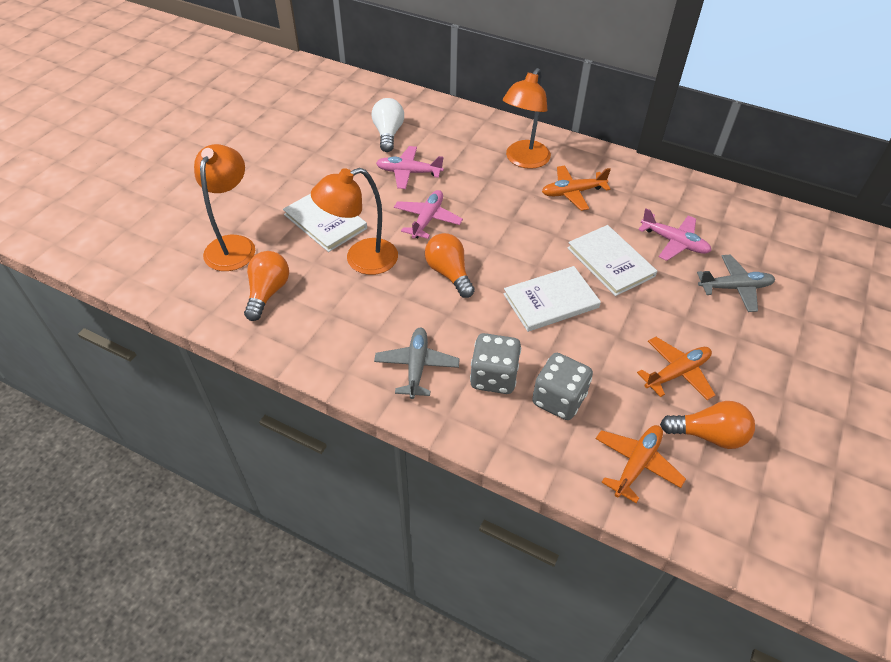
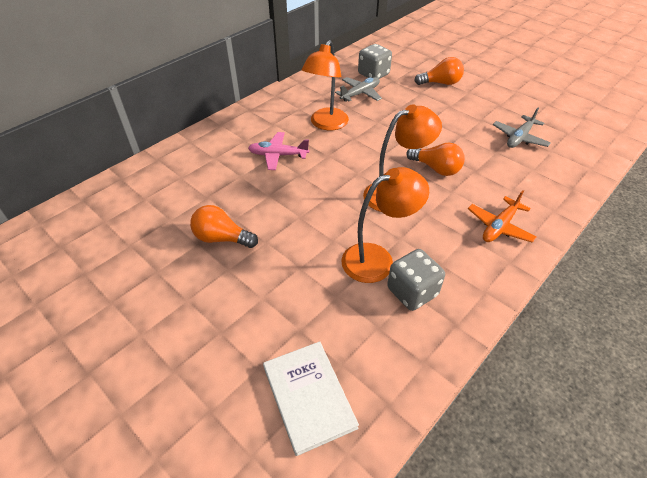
orange plane: [542,165,611,211] [596,425,686,503] [637,337,715,400] = 3 -> [468,190,536,242] = 1
pink plane: [376,146,444,189] [394,190,463,239] [638,208,712,261] = 3 -> [248,132,309,170] = 1
white book: [283,194,367,252] [503,266,601,332] [567,225,657,296] = 3 -> [263,341,359,456] = 1
white light bulb: [372,98,404,152] = 1 -> none = 0

